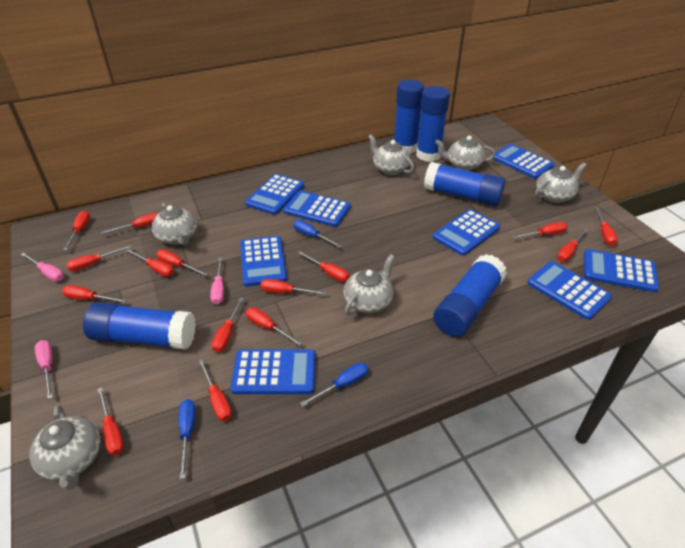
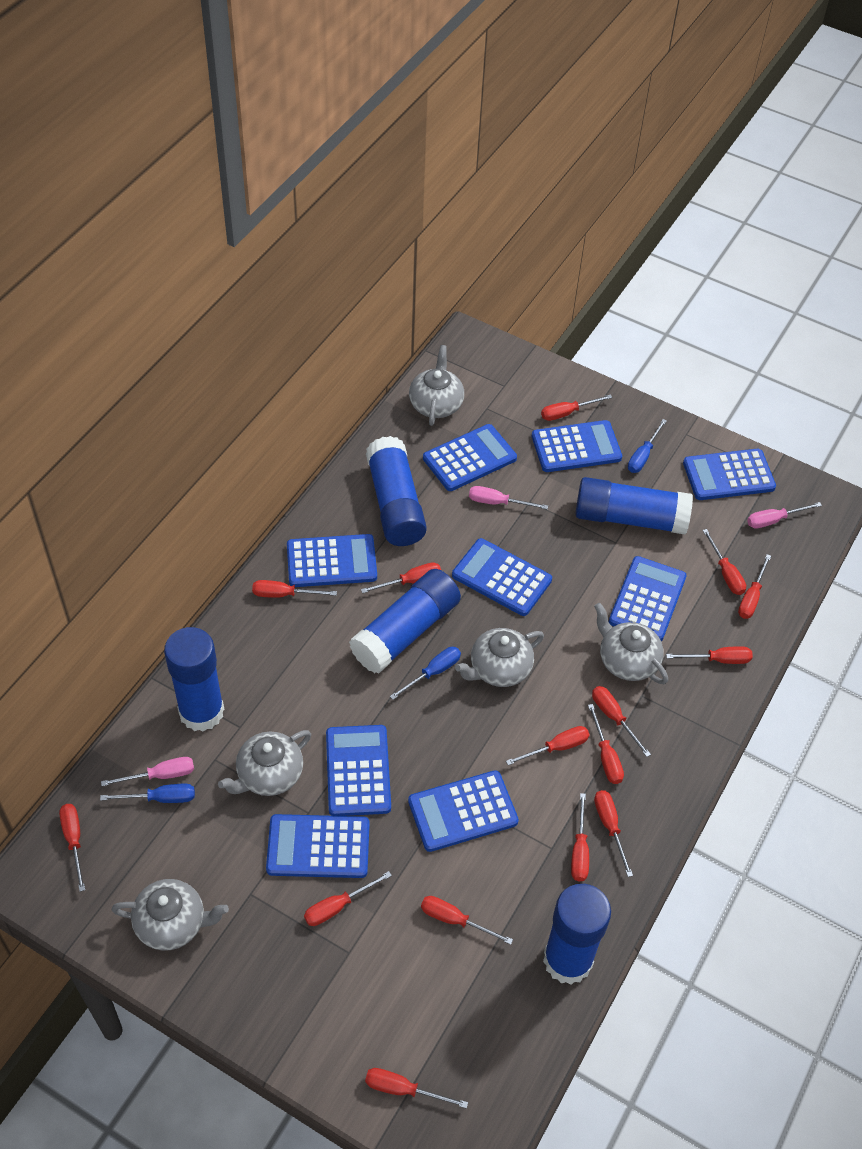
blue calculator: [230,349,315,394] [240,236,287,287] [245,174,304,215] [283,190,351,227] [433,209,500,256] [493,144,554,179] [527,261,612,320] [584,249,659,292] = 8 -> [266,814,370,878] [287,534,377,587] [326,725,391,816] [408,770,519,852] [423,424,517,491] [452,538,552,616] [532,420,622,472] [609,556,687,641] [683,449,776,500] = 9
grey teapot: [29,405,100,490] [152,203,197,245] [344,254,395,316] [368,134,414,175] [435,136,496,171] [535,162,587,203] = 6 -> [112,879,229,951] [218,730,311,796] [409,345,464,426] [455,628,544,687] [594,603,668,684] = 5

